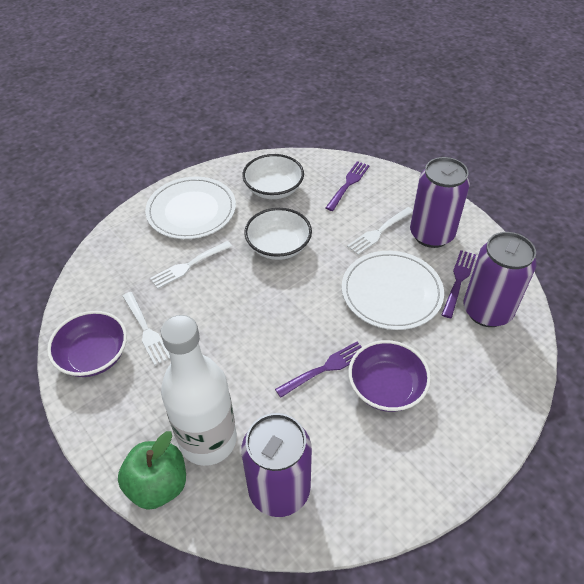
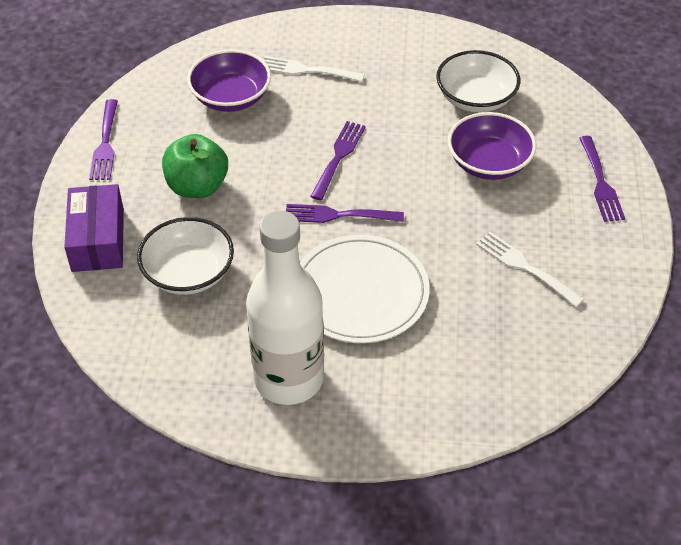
purple box: none = 0 -> [64,184,124,272] = 1
purple can: [241,413,312,517] [410,157,470,248] [464,232,536,327] = 3 -> none = 0
purple fork: [275,342,362,398] [325,161,370,211] [441,250,476,318] = 3 -> [89,99,118,180] [286,204,404,223] [310,121,366,200] [579,136,625,222] = 4
white fork: [123,292,170,365] [150,241,232,289] [347,207,413,255] = 3 -> [263,56,365,82] [476,232,584,307] = 2
white plate: [145,177,236,239] [342,251,444,330] = 2 -> [300,235,430,343] = 1

